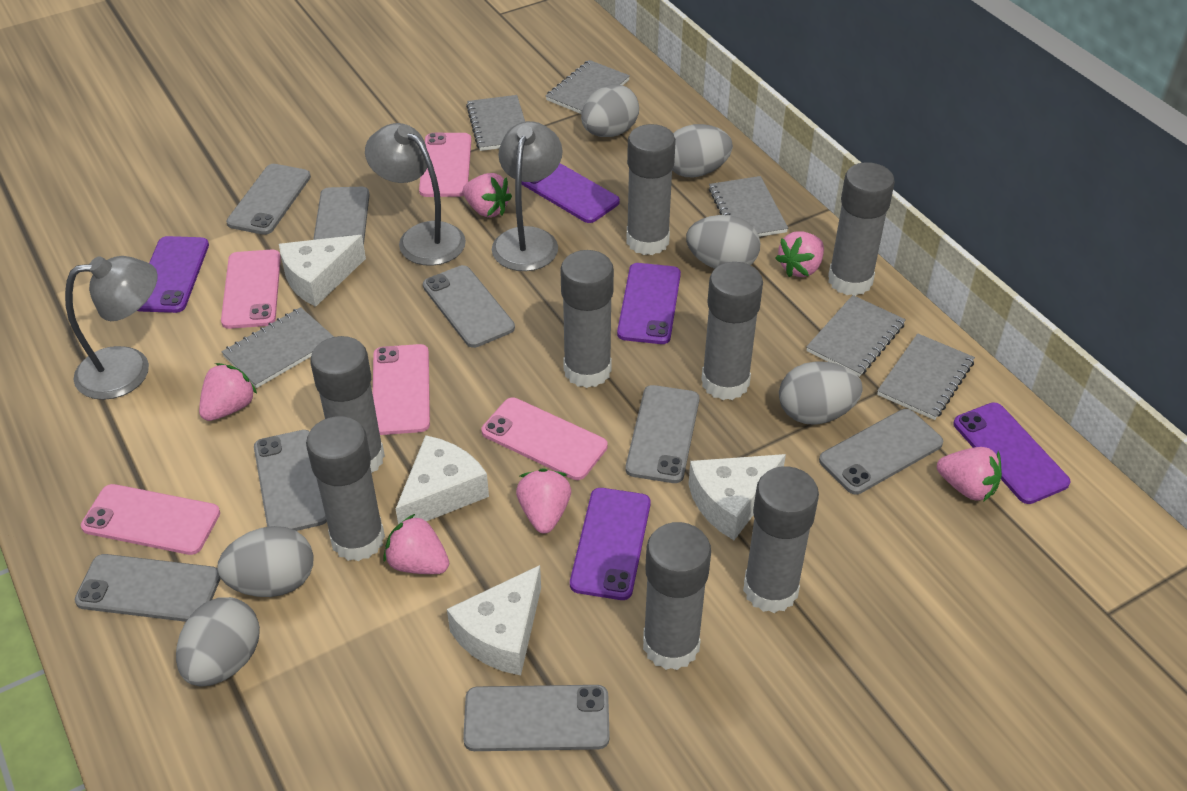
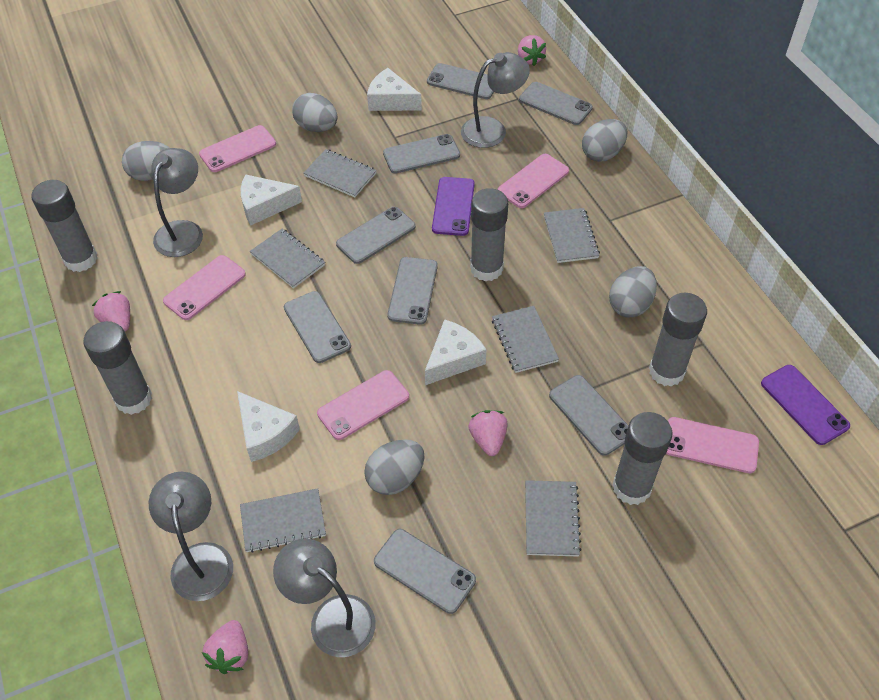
grey egg: [176,597,260,687] [217,526,313,597] [581,84,639,137] [672,124,733,177] [686,215,760,269] [779,361,863,425] = 6 -> [122,141,169,181] [292,93,338,132] [364,439,425,495] [582,119,627,162] [609,266,657,317] = 5
grey glue stick: [306,416,385,561] [310,336,385,473] [560,250,614,388] [627,124,676,255] [643,522,711,670] [701,262,763,400] [743,466,819,613] [828,162,895,296] = 8 -> [32,180,97,272] [83,321,152,415] [470,188,508,281] [612,412,673,505] [649,293,707,387] = 5
grey lamp: [65,256,158,400] [365,123,466,266] [492,121,562,271] = 3 -> [149,472,233,601] [151,148,203,257] [273,539,375,657] [461,52,530,148] = 4
pink strawberry: [199,363,257,421] [383,514,449,574] [463,173,512,217] [516,469,571,534] [775,231,824,277] [937,447,1002,502] = 6 -> [92,291,130,332] [202,620,248,674] [468,410,508,456] [518,35,546,66] = 4
purple phone: [137,236,209,313] [522,163,620,223] [570,488,651,600] [617,263,681,344] [953,402,1070,504] = 5 -> [432,177,475,236] [761,365,850,445] = 2

